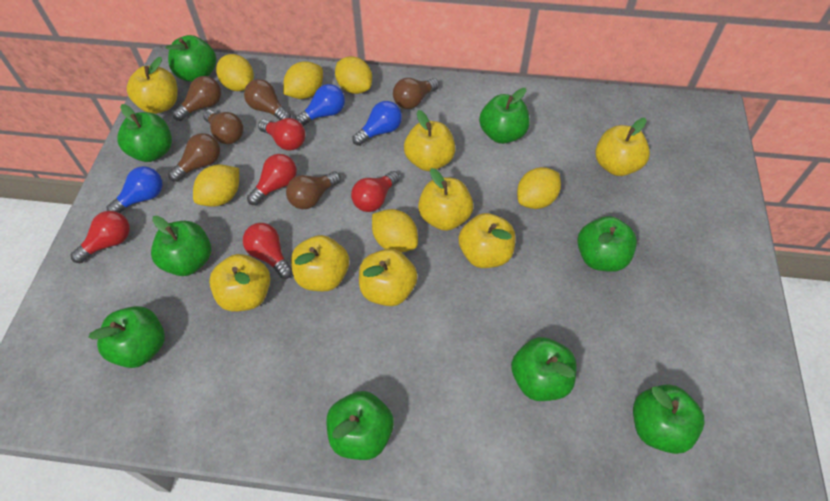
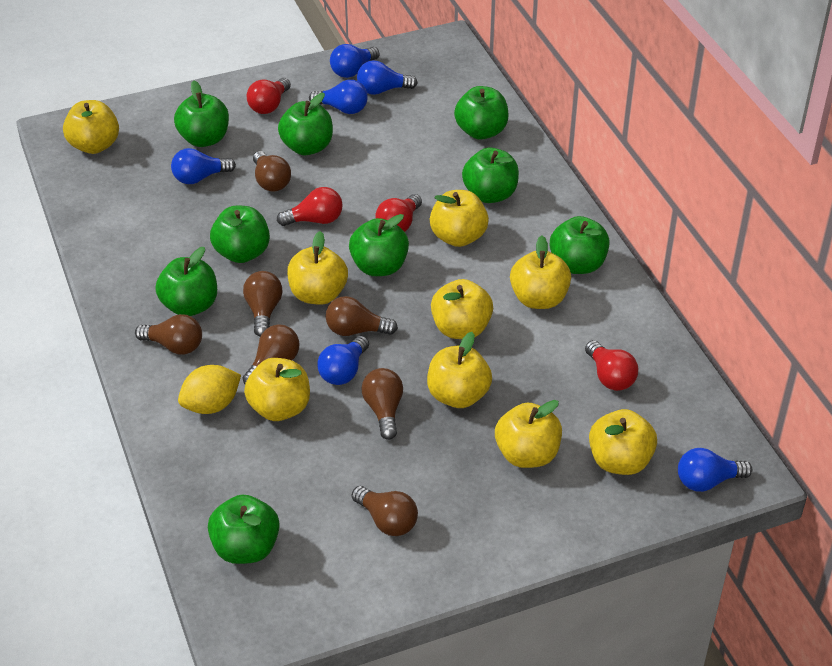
blue light bulb: [107,166,163,213] [295,84,345,126] [352,101,402,146] = 3 -> [171,148,236,184] [309,80,368,114] [317,336,369,385] [330,44,379,78] [357,60,417,95] [678,448,752,492] = 6
brown light bulb: [168,133,220,182] [172,76,221,121] [203,110,244,144] [244,79,291,120] [286,172,341,209] [393,78,439,109] = 6 -> [135,314,202,354] [243,271,282,337] [243,324,299,384] [253,151,291,192] [326,296,398,336] [351,486,418,536] [361,368,403,440] = 7
red light bulb: [71,211,130,263] [243,223,292,279] [247,154,297,205] [258,118,306,151] [351,171,400,212] = 5 -> [247,78,291,114] [277,187,343,226] [375,194,422,232] [585,340,638,391] = 4
yellow apple: [127,57,178,114] [209,254,271,312] [291,235,349,291] [359,249,418,306] [404,110,456,171] [418,168,474,231] [459,213,515,268] [595,118,650,176] = 8 -> [63,100,119,154] [244,358,310,421] [287,231,348,305] [427,332,492,408] [430,190,489,247] [431,279,493,339] [495,400,562,468] [510,235,571,309] [589,409,657,475] = 9
yellow lemon: [193,165,239,206] [216,54,254,91] [283,61,323,99] [335,56,372,94] [372,209,418,252] [517,167,561,209] = 6 -> [178,365,241,414] = 1

